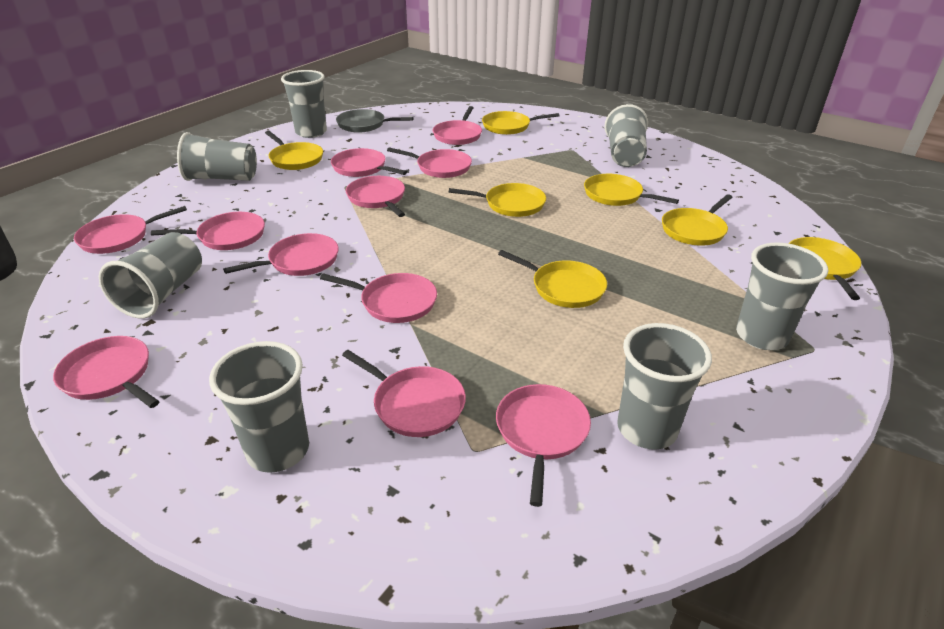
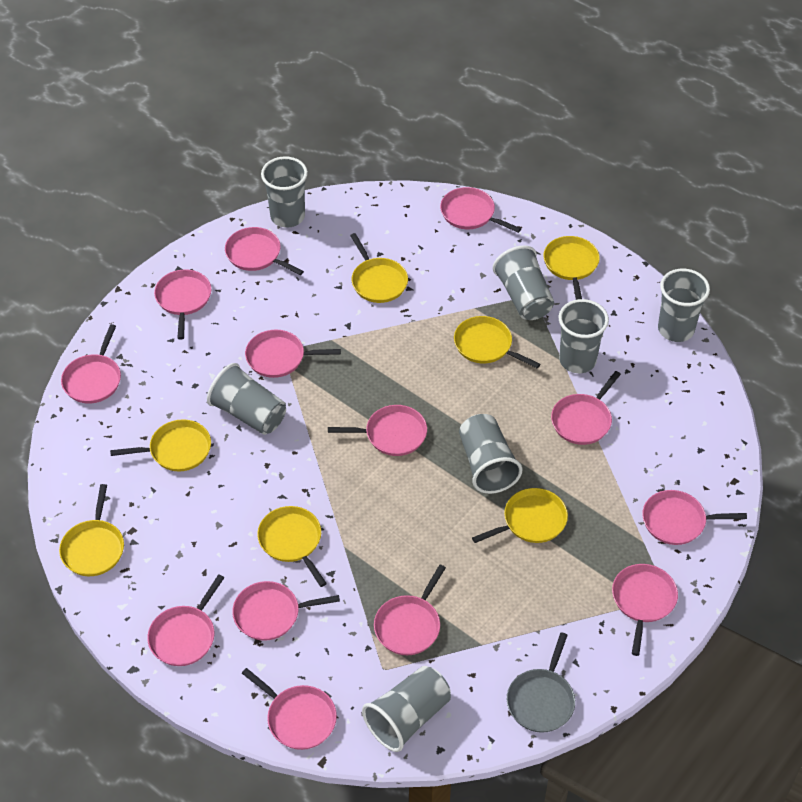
pink pan: [53,336,160,408] [74,206,187,254] [151,212,265,250] [223,233,339,276] [320,273,437,323] [331,148,407,177] [342,350,466,437] [346,176,405,217] [387,147,472,178] [433,106,482,145] [496,384,591,507] = 11 -> [61,324,121,404] [147,574,224,666] [154,269,211,340] [225,227,304,275] [232,581,340,641] [242,668,337,750] [245,330,341,378] [328,405,427,456] [374,565,446,655] [440,187,521,233] [551,371,621,445] [612,564,678,656] [642,490,747,545] = 13

